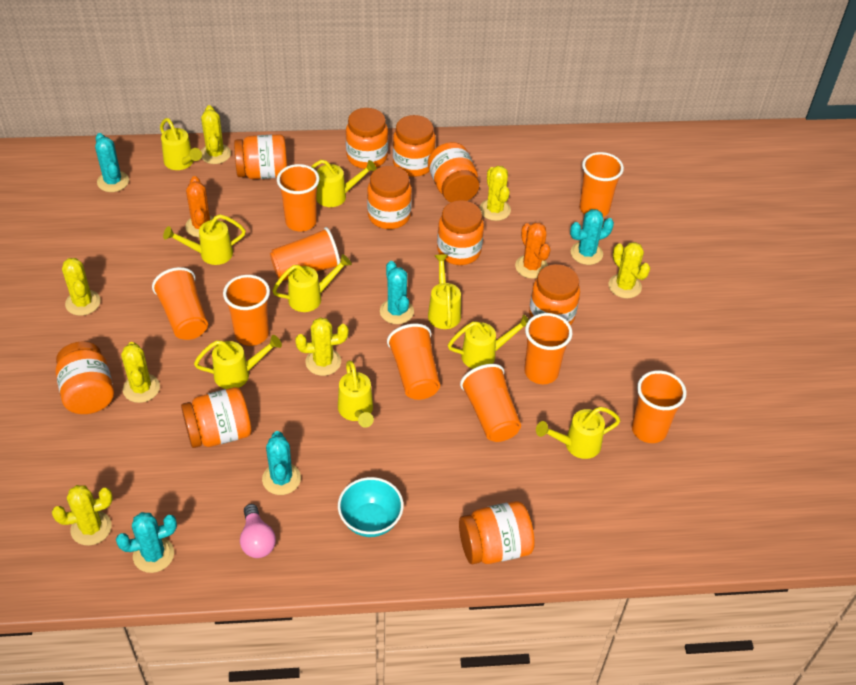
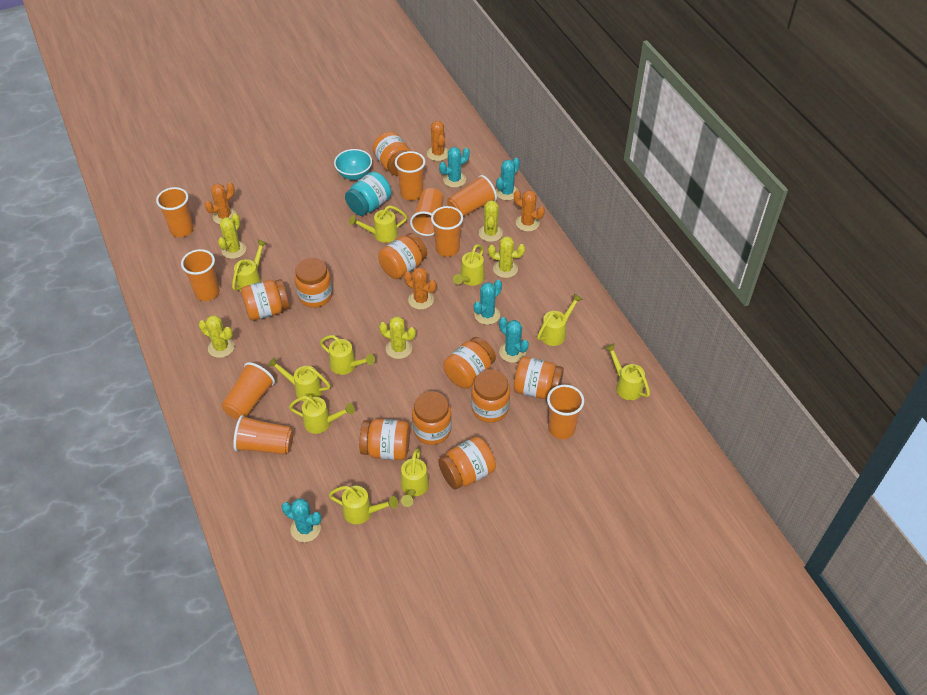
orange cactus: [185,176,214,238] [515,223,550,279] = 2 -> [205,182,237,224] [404,267,436,310] [427,121,448,161] [514,190,545,232] = 4
pink light bulb: [240,504,276,558] = 1 -> none = 0
turquoise jar: none = 0 -> [345,171,391,216] = 1
yellow cactus: [52,485,113,546] [62,258,101,316] [121,342,160,403] [201,105,231,164] [295,317,349,376] [479,166,511,221] [609,242,650,298] = 7 -> [199,315,235,358] [218,213,246,259] [379,316,416,359] [479,200,503,242] [488,236,525,278] = 5
yellow watering can: [160,118,202,170] [163,214,246,265] [194,335,282,389] [272,254,352,312] [311,160,377,207] [338,360,374,428] [428,254,461,329] [448,315,529,369] [536,407,621,459] = 9 -> [232,239,267,292] [268,357,330,401] [289,396,355,434] [320,335,375,375] [329,486,398,524] [349,205,407,243] [401,448,429,507] [453,244,485,286] [537,294,583,346] [605,343,650,400] = 10

